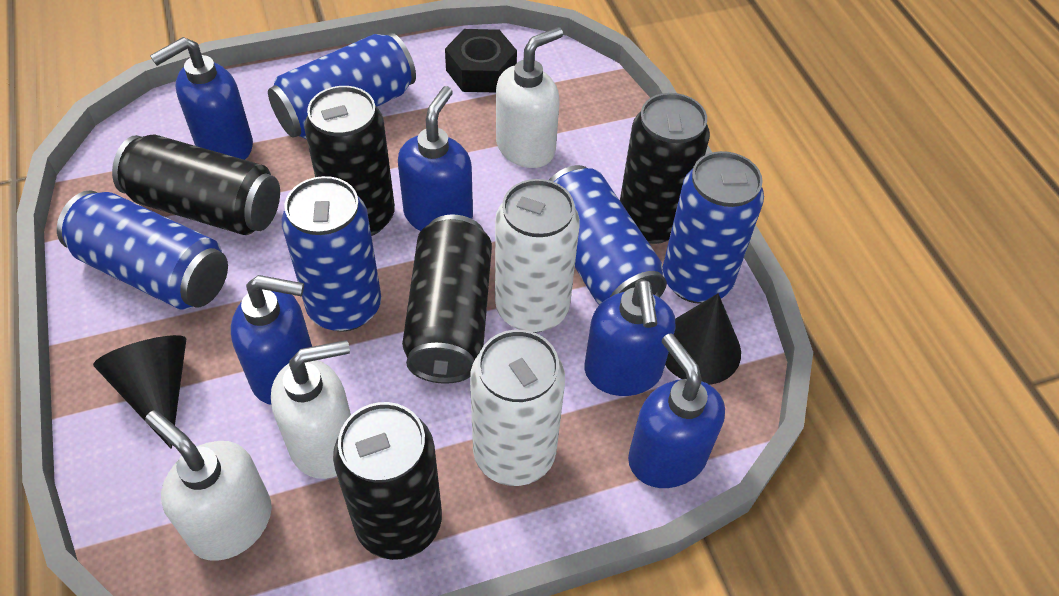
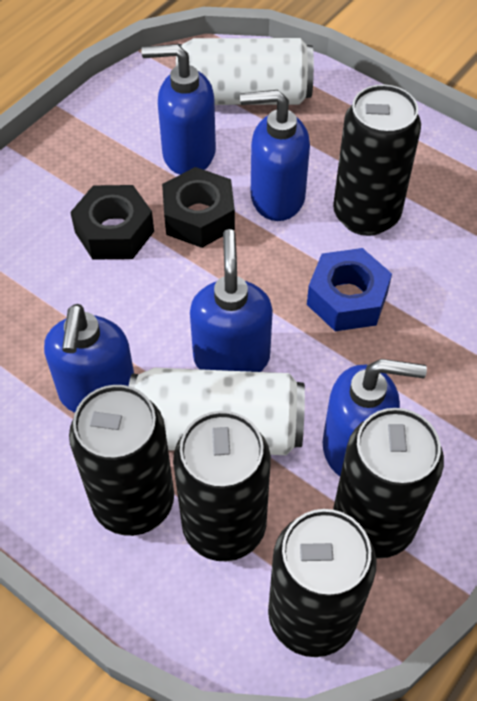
black cone: [93,335,186,449] [665,293,741,385] = 2 -> none = 0
black nut: [445,29,517,93] = 1 -> [70,185,154,260] [162,167,235,248] = 2
blue can: [57,190,228,310] [268,33,416,139] [282,176,381,332] [549,165,667,305] [662,151,764,304] = 5 -> none = 0
blue nut: none = 0 -> [307,248,392,331] = 1
white soap dispenser: [145,411,272,561] [271,340,351,479] [496,27,563,168] = 3 -> none = 0

